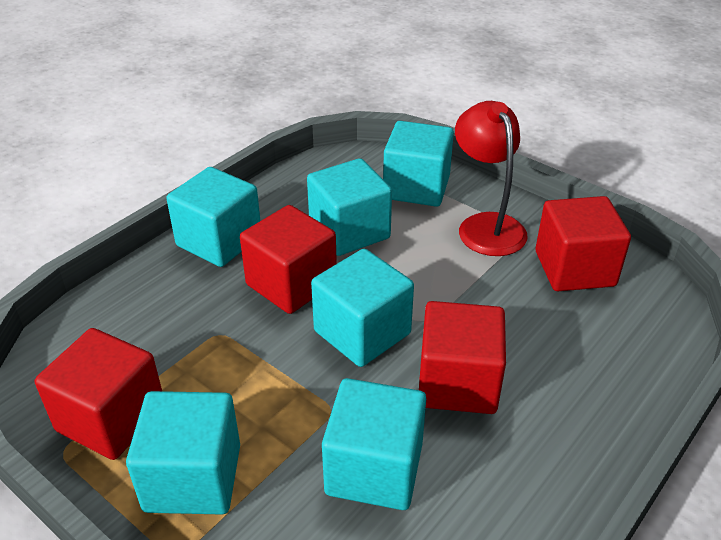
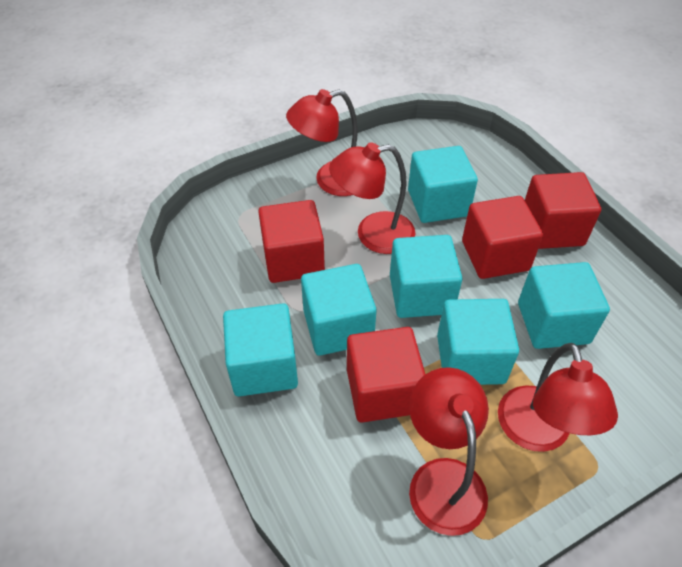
red lamp: [455,101,528,256] = 1 -> [286,89,358,196] [329,142,416,254] [409,367,489,536] [498,343,618,452] = 4

